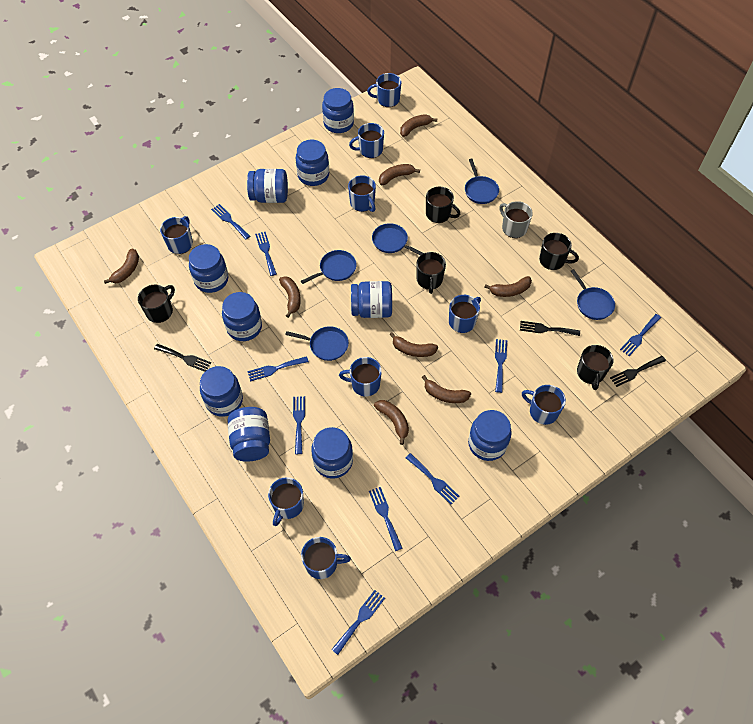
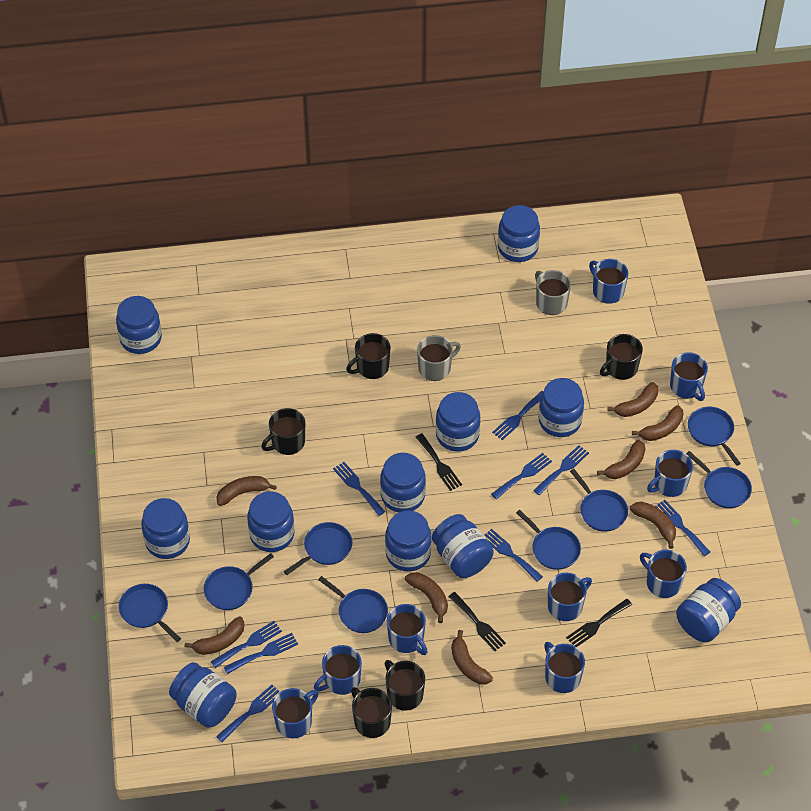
blue jar: [189,244,228,293] [200,366,243,417] [222,292,262,341] [227,407,270,462] [247,169,288,203] [296,140,329,186] [311,427,353,479] [322,88,354,133] [351,281,392,318] [468,410,512,461] = 10 -> [116,296,162,354] [141,498,190,559] [169,662,237,728] [247,491,295,552] [380,453,426,512] [385,510,432,572] [432,514,494,578] [436,392,480,452] [498,205,540,262] [538,378,584,437] [676,578,741,642] = 11
blue pan: [285,326,349,361] [301,250,357,284] [372,223,424,255] [465,159,499,204] [571,269,615,320] = 5 -> [118,584,181,642] [203,553,274,610] [284,522,352,575] [318,576,388,633] [516,510,581,570] [570,469,628,532] [686,451,752,508] [688,407,741,466] = 8
grey mug: [499,201,533,238] = 1 -> [417,335,461,381] [535,270,571,315] = 2

